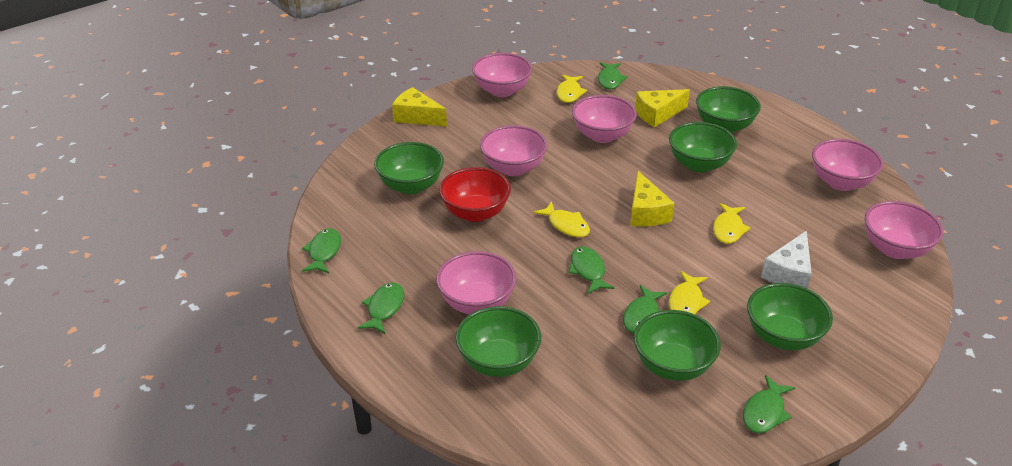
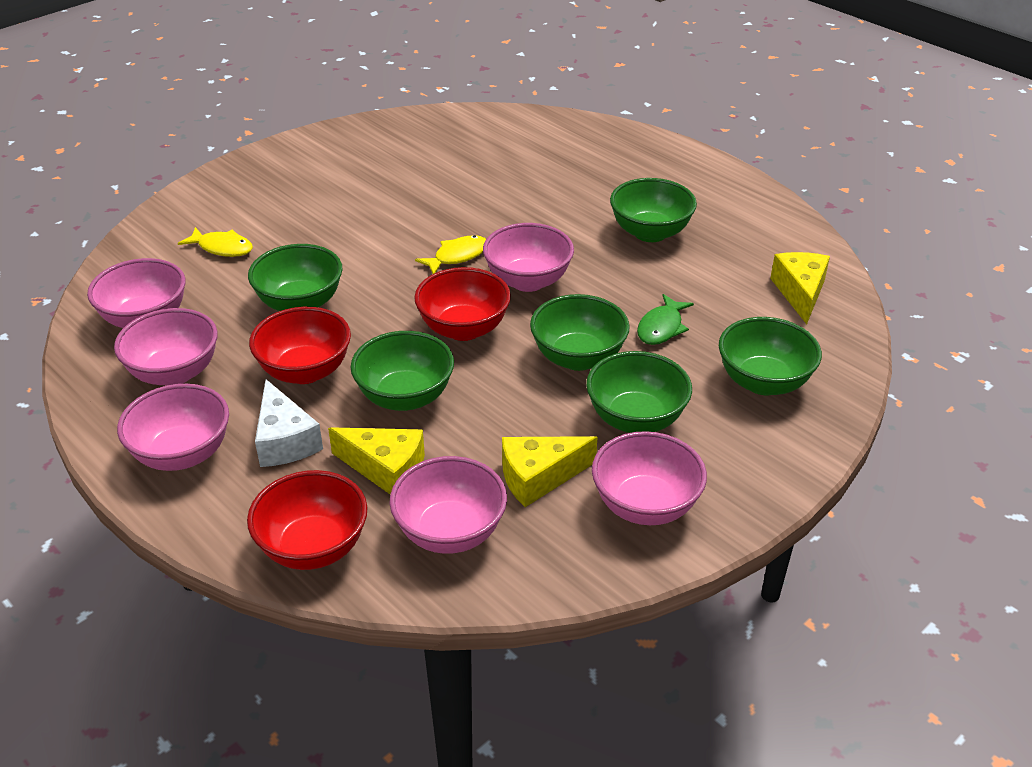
green fish: [302,228,341,273] [357,283,404,334] [568,246,615,294] [598,62,627,90] [623,285,667,334] [743,375,795,433] = 6 -> [637,294,694,345] = 1
red bowl: [439,167,511,222] = 1 -> [247,470,368,570] [249,307,351,384] [414,267,511,341] = 3
yellow fish: [533,201,590,237] [556,74,587,103] [669,271,710,314] [713,203,751,244] = 4 -> [178,227,253,257] [415,235,486,274] = 2

